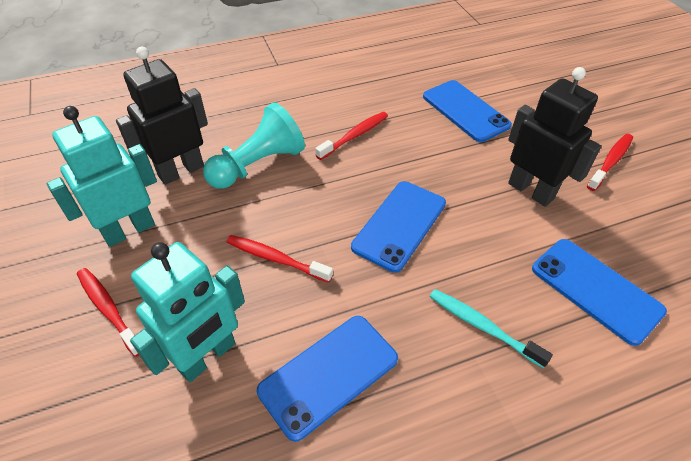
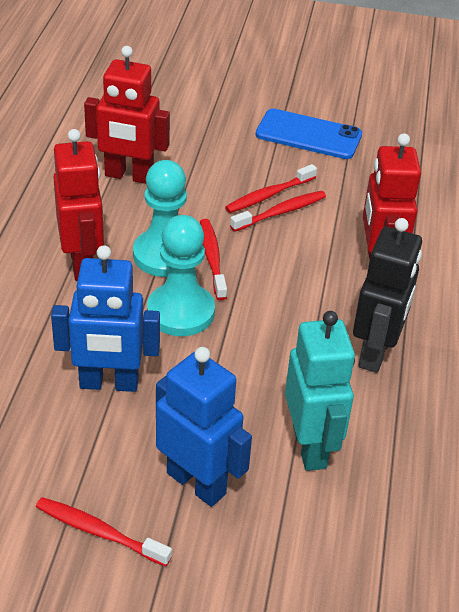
black robot: [116,47,208,185] [508,67,601,207] = 2 -> [353,218,422,373] = 1
blue phone: [257,316,398,442] [351,181,446,273] [423,80,512,142] [532,239,667,346] = 4 -> [256,109,362,159] = 1
blue robot: none = 0 -> [51,245,160,392] [156,347,252,507] = 2
red robot: none = 0 -> [53,129,104,281] [84,46,170,184] [363,133,421,259] = 3
turquoise pawn: [203,103,305,189] = 1 -> [133,160,187,277] [147,215,215,336] = 2
turquoise robot: [47,106,157,247] [130,242,245,382] = 2 -> [285,311,355,471] = 1
turquoise toothbrush: [429,289,553,368] = 1 -> none = 0

